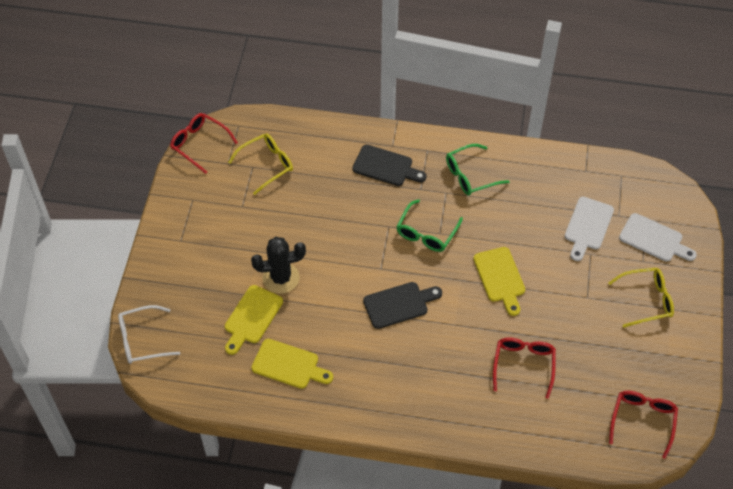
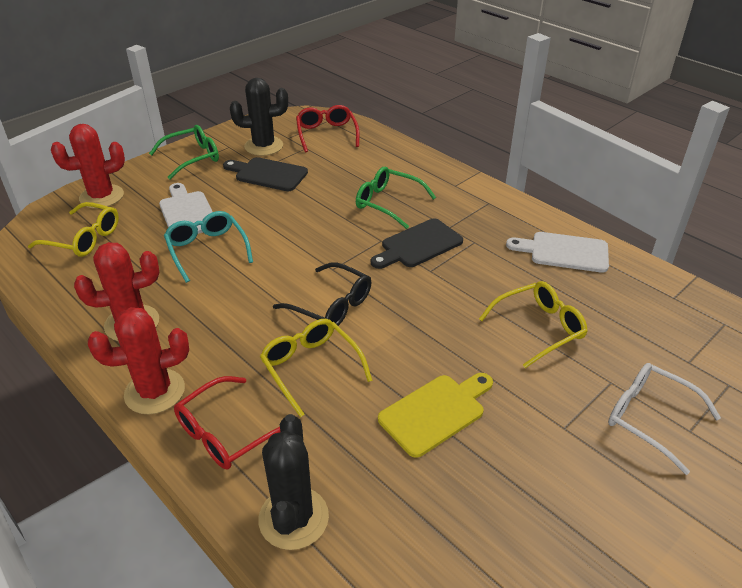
black cactus: [251,237,306,294] = 1 -> [230,78,288,156] [258,414,329,550] = 2
black glasses: none = 0 -> [273,262,371,326] = 1
red cactus: none = 0 -> [51,124,125,208] [74,242,159,341] [88,307,189,414] = 3
red glasses: [170,113,238,174] [493,337,556,399] [609,391,678,459] = 3 -> [174,376,280,470] [296,105,359,152] = 2
turquoise glasses: none = 0 -> [164,211,253,283] = 1
yellow cutting board: [225,285,283,355] [251,339,333,389] [473,247,525,316] = 3 -> [378,373,493,458] = 1
yellow glasses: [228,133,293,195] [609,268,674,328] = 2 -> [28,202,119,257] [260,319,372,417] [479,281,588,368] = 3

